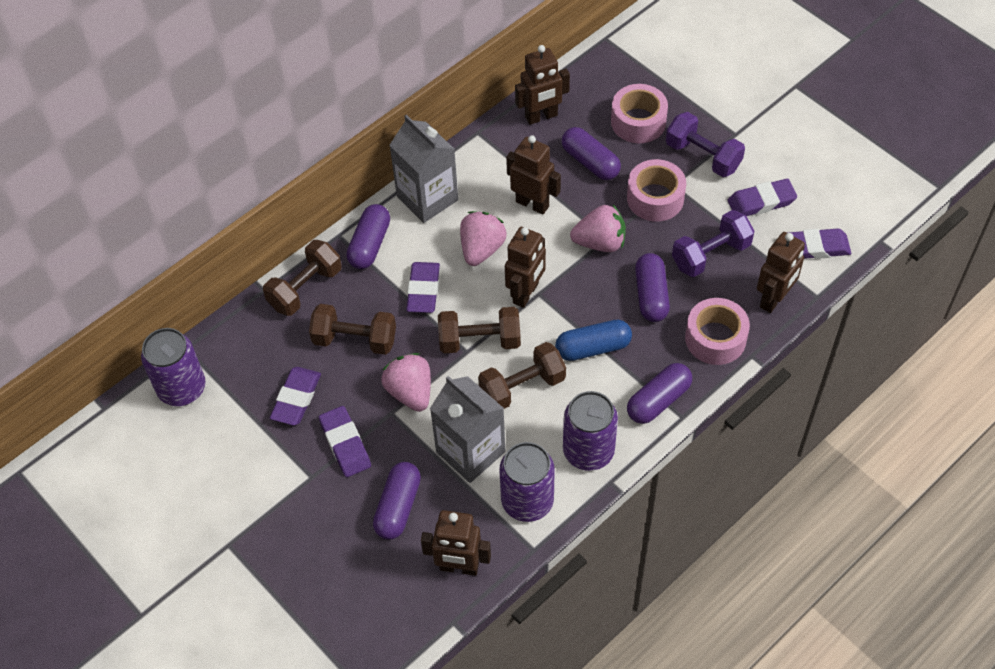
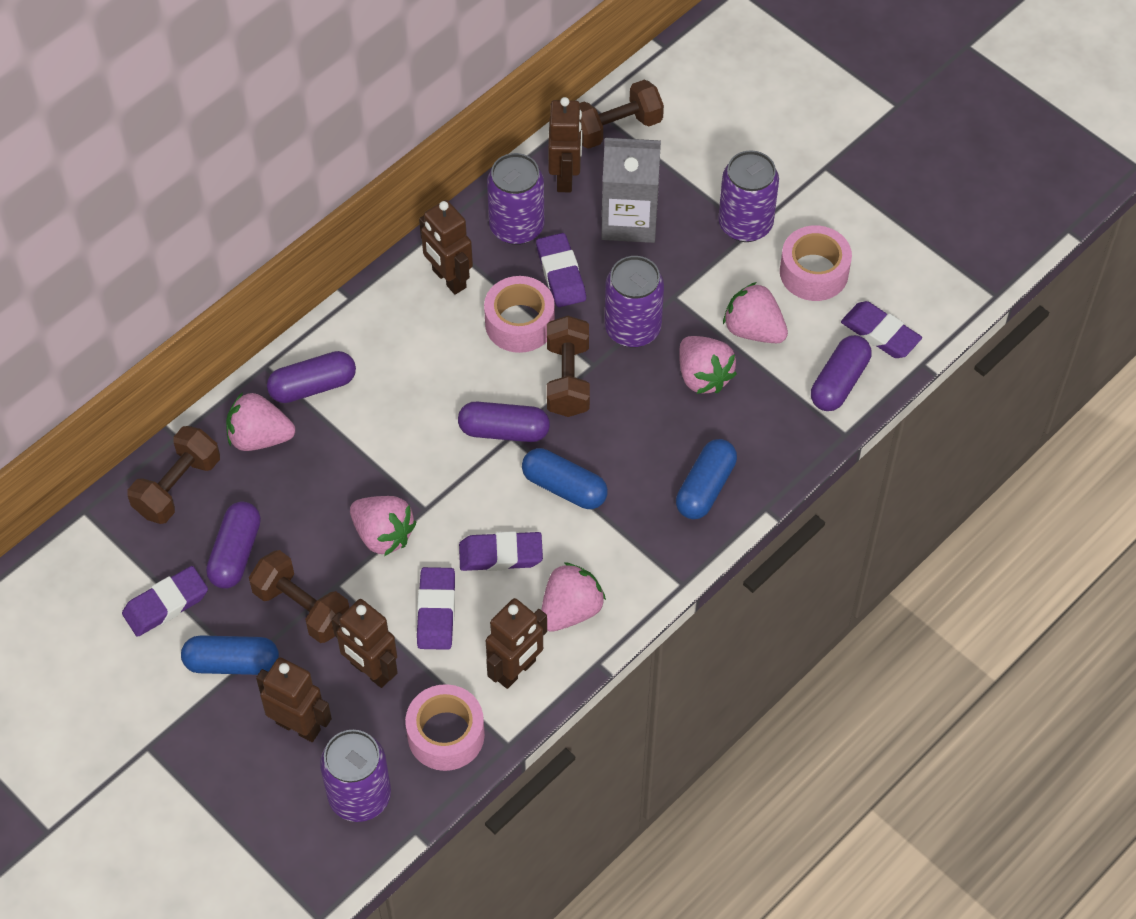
blue capsule: [555,320,632,361] = 1 -> [181,635,279,675] [522,448,608,509] [676,439,737,519] = 3
grey carton: [390,115,458,223] [430,376,505,483] = 2 -> [601,138,661,243] = 1
pink strawberry: [381,353,431,412] [460,211,506,266] [570,205,626,252] = 3 -> [226,392,295,451] [350,496,416,556] [541,562,606,632] [679,336,737,394] [723,282,788,343] = 5
purple can: [141,328,205,406] [499,442,555,522] [563,391,618,471] = 3 -> [320,730,391,822] [487,153,544,245] [605,256,664,347] [718,150,779,242] = 4
purple capsule: [347,204,390,269] [373,462,421,539] [562,127,621,180] [627,363,692,424] [635,253,670,322] = 5 -> [206,502,261,589] [267,351,356,403] [458,402,550,442] [811,335,871,411] = 4
purple dumbbell: [666,112,745,177] [672,210,755,277] = 2 -> none = 0

